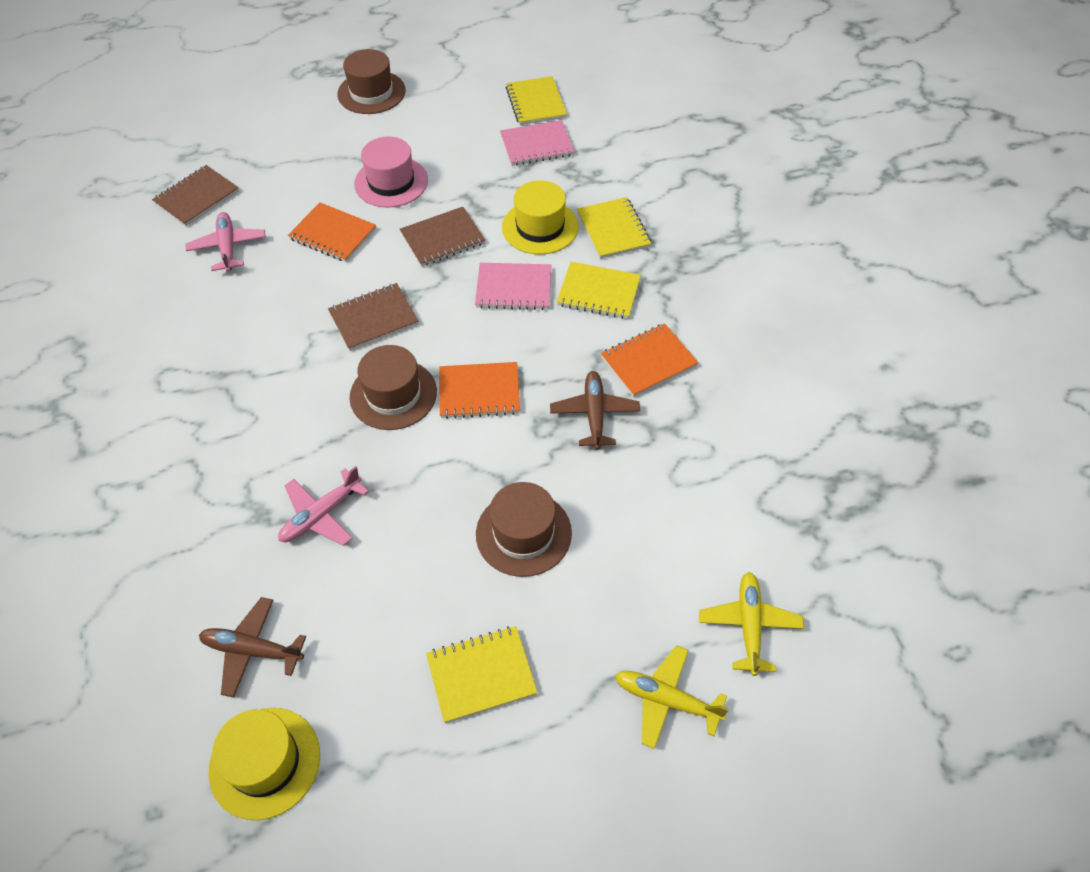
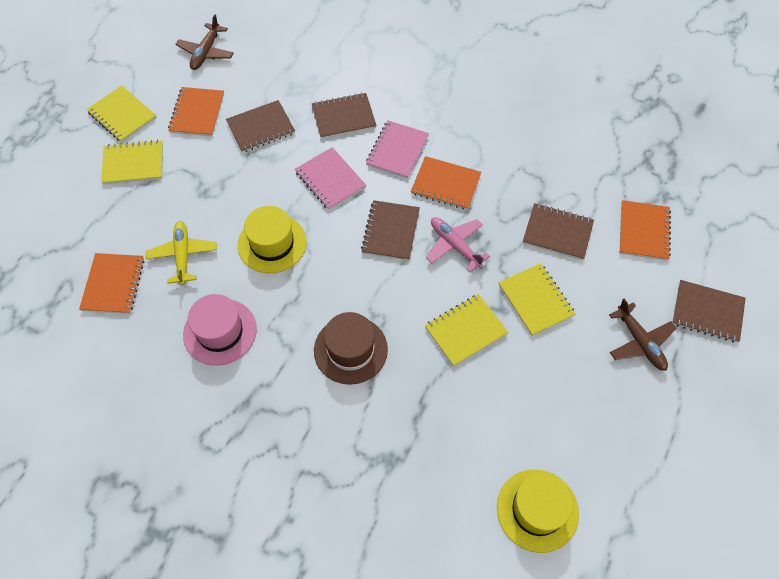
brown hat: [337,49,406,114] [350,345,437,430] [476,482,572,577] = 3 -> [314,312,388,385] = 1
brown notebook: [152,165,239,226] [328,283,419,351] [400,207,485,267] = 3 -> [226,100,295,153] [312,93,377,139] [361,200,420,261] [523,203,594,260] [672,280,746,343] = 5
orange notebook: [288,202,376,262] [439,362,520,419] [601,323,699,397] = 3 -> [79,253,145,314] [168,87,224,137] [411,156,481,210] [619,200,671,261] = 4
pink plane: [185,212,266,272] [278,466,369,546] = 2 -> [426,217,490,273] = 1
yellow plane: [615,645,729,749] [699,572,804,676] = 2 -> [146,221,217,285] = 1

